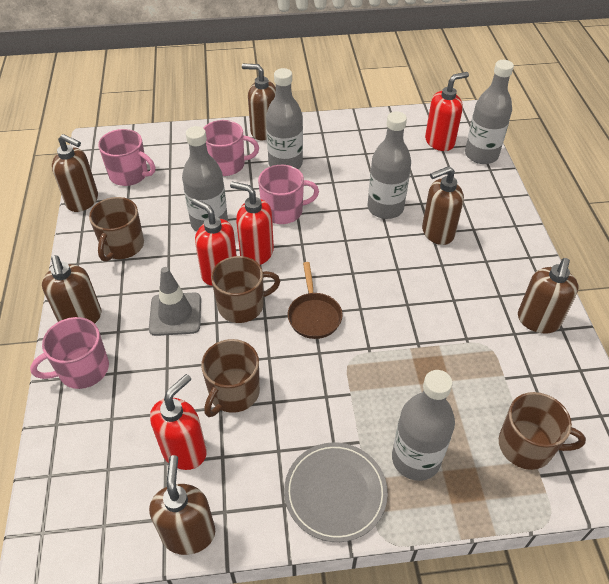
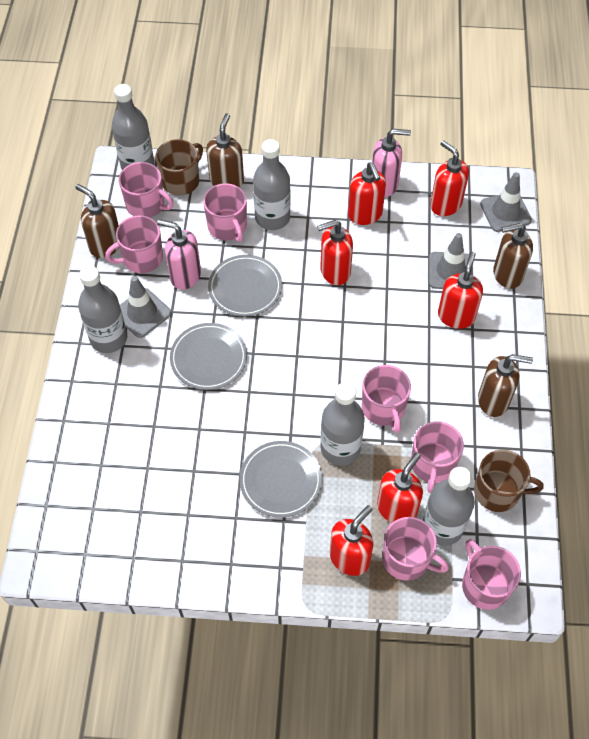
brown mug: [89,197,144,262] [201,339,260,417] [211,256,280,323] [499,392,586,470] = 4 -> [155,139,203,195] [474,450,544,512] = 2
brown pan: [288,262,343,339] = 1 -> none = 0
brown soap dispenser: [42,255,102,324] [52,134,98,212] [149,455,215,555] [242,64,276,140] [422,166,464,245] [518,258,578,334] = 6 -> [75,184,119,258] [206,113,244,188] [478,354,533,417] [493,223,533,289] = 4
grey plate: [284,442,388,542] = 1 -> [170,323,247,390] [208,255,282,317] [239,441,322,518] = 3
grey traffic cone: [149,267,201,336] = 1 -> [120,276,171,338] [429,233,473,289] [480,172,532,232] = 3
pink mug: [30,317,109,389] [98,129,155,186] [203,120,259,176] [258,165,319,224] = 4 -> [105,215,163,273] [119,162,174,218] [203,183,247,242] [362,365,411,433] [382,517,449,581] [411,421,464,493] [462,539,521,610] = 7
pink soap dispenser: none = 0 -> [157,220,201,290] [372,129,411,197] = 2
red soap dispenser: [150,374,207,470] [191,198,237,286] [230,182,274,265] [425,72,469,151] = 4 -> [317,220,353,285] [330,505,373,576] [348,163,386,225] [377,453,423,523] [430,140,469,216] [438,252,483,329] = 6

